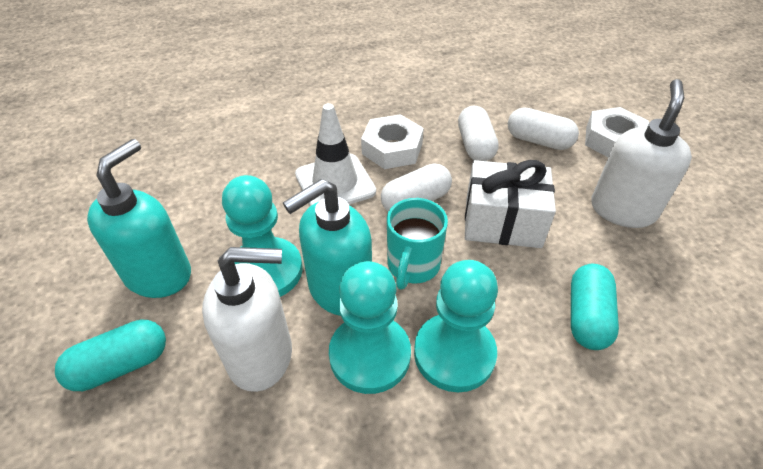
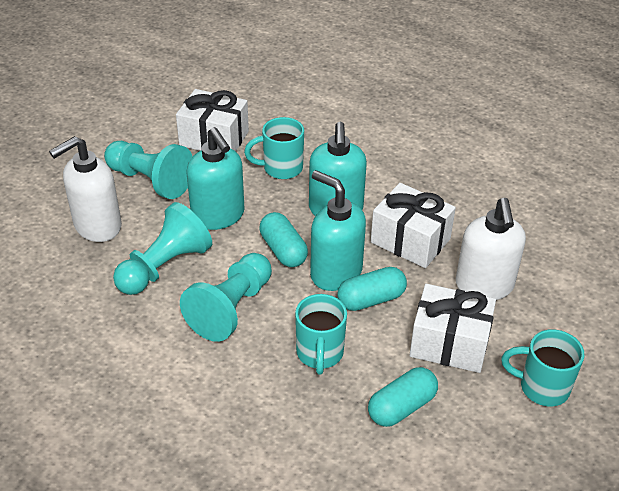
turquoise capsule: [55,319,166,391] [571,264,619,350] = 2 -> [260,212,308,267] [337,267,407,311] [368,367,438,427] = 3
turquoise mug: [387,198,448,289] = 1 -> [244,117,304,179] [295,294,347,375] [501,329,584,407] = 3
turquoise soap dispenser: [87,139,191,298] [283,179,372,316] = 2 -> [187,127,245,230] [309,122,367,216] [310,170,366,291] = 3
white capsule: [381,163,452,212] [458,106,499,161] [508,108,579,150] = 3 -> none = 0
white gift: [465,160,556,248] = 1 -> [176,89,249,152] [371,183,456,268] [410,284,496,373] = 3
white nut: [361,114,424,169] [585,107,649,157] = 2 -> none = 0
white traffic cone: [295,103,376,206] = 1 -> none = 0

